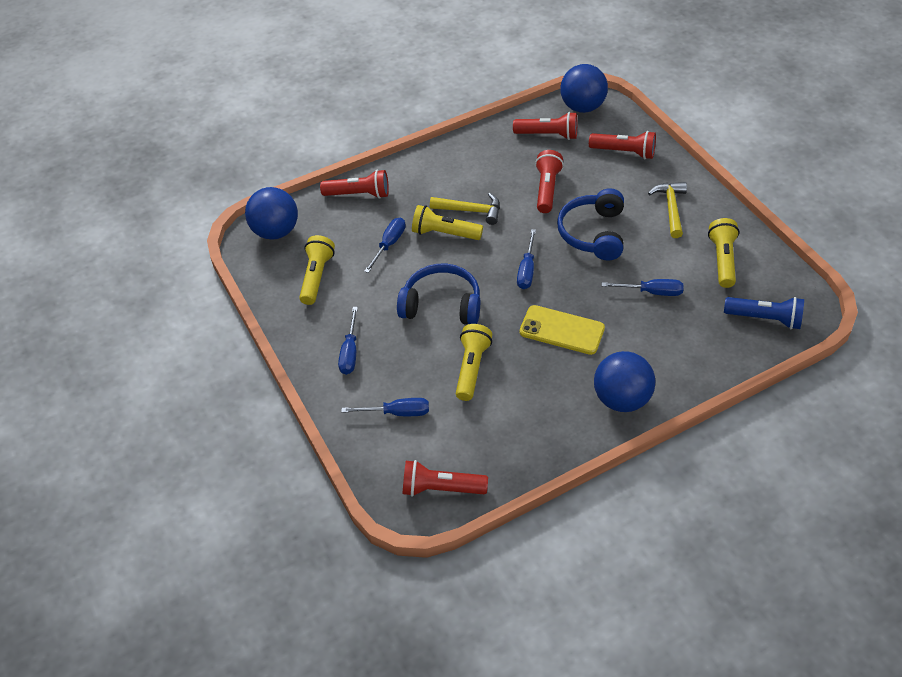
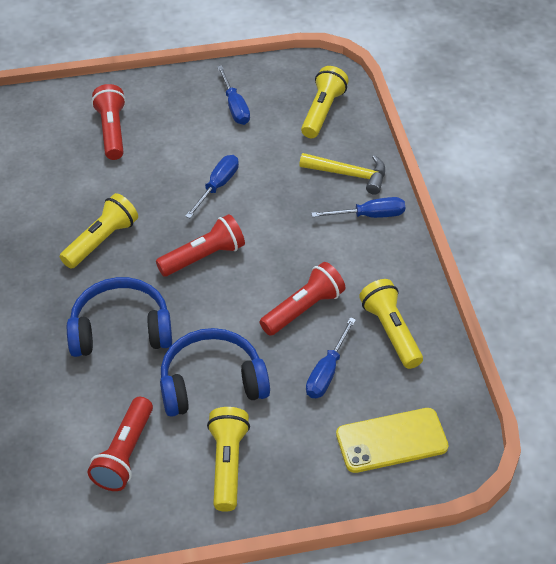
blue ball: [245,187,298,240] [560,64,608,113] [594,351,656,412] = 3 -> none = 0
blue flashlight: [724,297,804,329] = 1 -> none = 0
blue screwdriver: [338,307,358,375] [341,398,429,416] [364,218,405,273] [517,229,536,289] [602,279,684,296] = 5 -> [185,155,239,218] [217,65,250,125] [306,317,356,398] [311,197,405,218] = 4
red flashlight: [320,170,389,198] [403,460,488,497] [513,112,577,140] [535,150,564,213] [589,131,656,159] = 5 -> [88,397,153,491] [91,84,126,160] [156,214,245,276] [259,262,345,336] = 4
yellow hammer: [430,193,500,225] [648,182,687,238] = 2 -> [299,153,385,195] = 1

